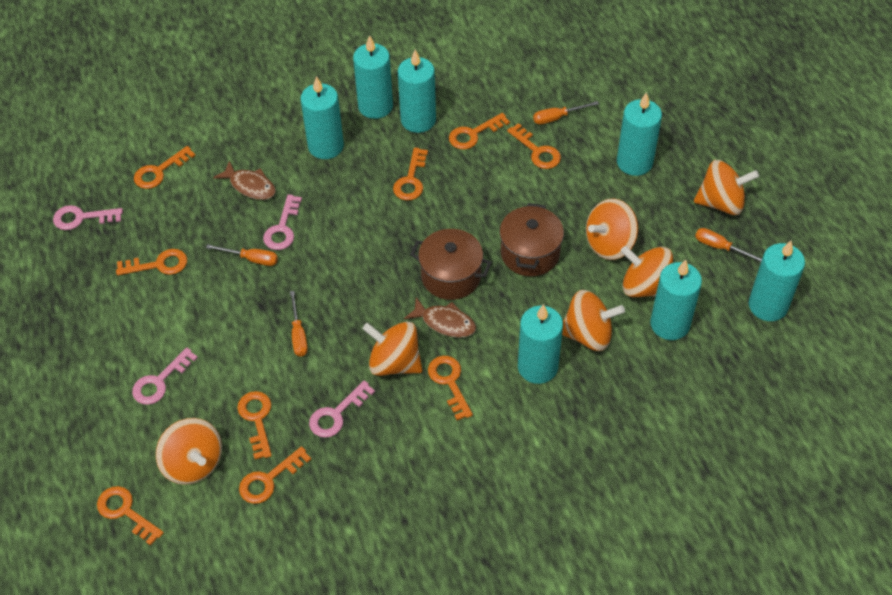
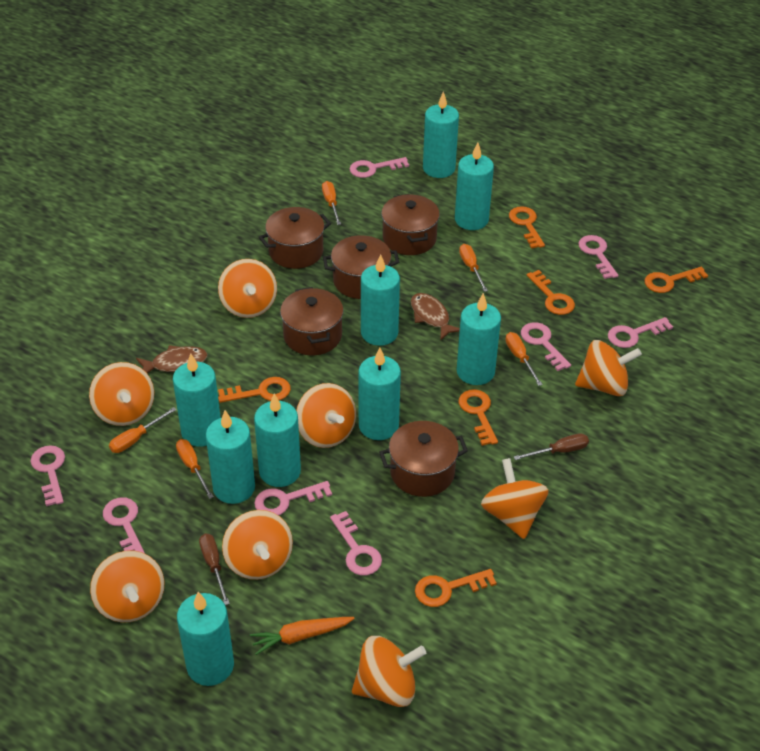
brown pot: [410,229,492,300] [499,203,564,276] = 2 -> [259,207,331,269] [280,287,344,356] [323,235,399,299] [379,421,468,497] [381,194,440,255] = 5
brown screwdriver: none = 0 -> [199,534,230,605] [514,433,589,460] = 2
orange carrot: none = 0 -> [250,617,355,655] = 1
orange key: [97,486,164,546] [116,249,187,275] [134,146,196,189] [237,391,272,459] [239,446,311,504] [393,148,428,200] [428,356,473,420] [449,113,510,149] [507,123,561,169] = 9 -> [218,377,291,403] [415,569,497,607] [459,389,498,446] [509,206,545,249] [527,270,575,315] [645,267,708,293] = 6
orange screwdriver: [206,244,278,266] [290,291,308,357] [533,101,599,124] [695,228,762,262] = 4 -> [109,407,177,453] [176,439,214,499] [322,181,341,225] [459,244,488,292] [505,332,543,386] = 5
orange spinning top: [156,418,222,485] [362,322,422,376] [562,290,625,351] [586,198,638,260] [621,246,673,297] [694,160,759,215] = 6 -> [89,362,154,426] [90,551,164,623] [218,259,277,318] [222,510,293,580] [296,383,356,448] [352,636,426,707] [481,458,549,539] [575,340,642,396] = 8
pink key: [53,205,123,230] [132,347,198,405] [263,194,302,250] [309,380,375,438] = 4 -> [30,445,65,506] [103,497,145,554] [254,481,332,516] [330,511,382,575] [350,157,409,178] [521,322,571,371] [578,235,618,279] [608,317,673,348] = 8
turquoise candle: [301,76,344,159] [353,35,393,119] [398,50,436,133] [518,304,563,384] [617,92,662,176] [650,259,702,340] [749,241,805,321] = 7 -> [173,353,221,447] [177,592,234,686] [206,410,255,504] [254,393,301,487] [359,348,401,440] [361,254,400,346] [423,92,459,178] [455,143,494,230] [457,293,501,385] = 9

